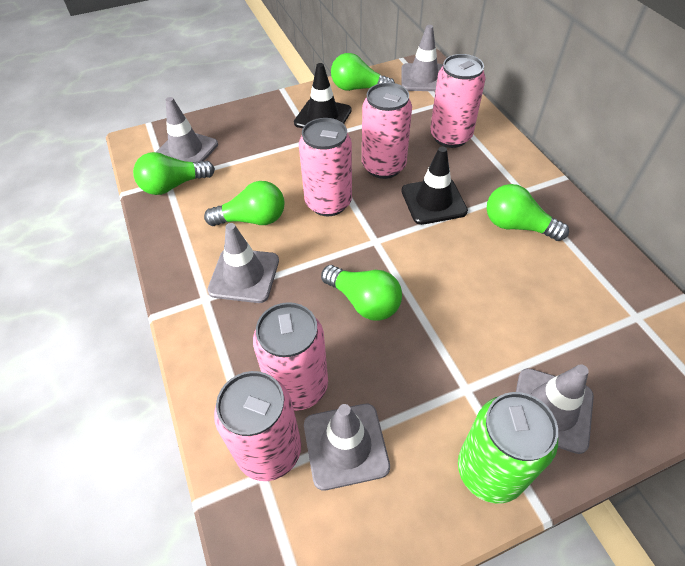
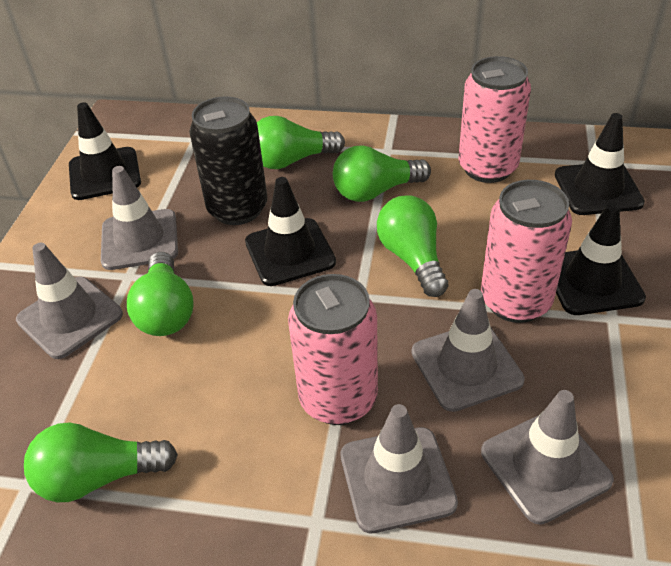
black can: none = 0 -> [189,96,267,225] = 1
black traffic cone: [294,63,352,129] [401,146,468,225] = 2 -> [69,102,141,200] [245,177,336,286] [555,113,645,215] [556,203,646,315] = 4
green can: [458,392,558,504] = 1 -> none = 0
pink can: [214,371,301,481] [253,302,328,411] [299,118,352,216] [362,83,412,179] [430,54,485,148] = 5 -> [288,274,378,425] [459,56,531,183] [481,180,572,323] = 3

